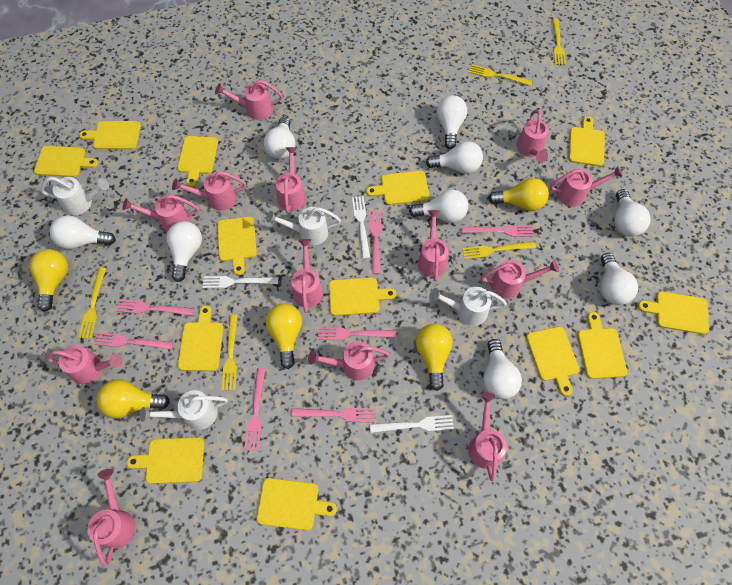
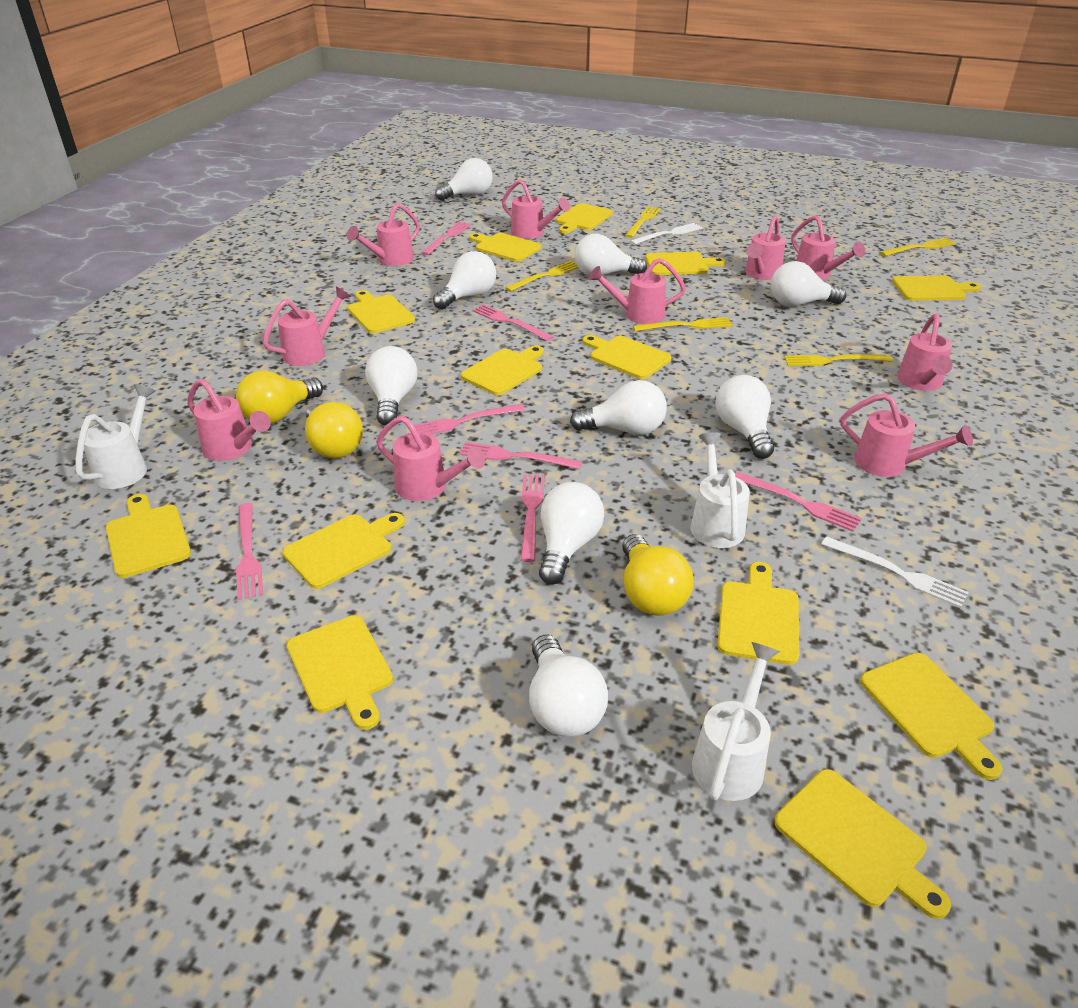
pink watering can: [45,345,122,384] [87,469,135,566] [122,195,199,231] [172,171,246,211] [215,80,283,120] [276,147,306,213] [291,239,323,313] [308,341,390,380] [418,210,449,281] [468,392,507,482] [481,260,559,299] [517,110,549,162] [550,166,623,207] = 13 -> [187,379,271,461] [263,286,351,366] [347,203,420,266] [376,416,485,501] [502,179,570,239] [589,258,686,324] [745,215,785,280] [791,215,865,280] [841,393,973,477] [897,313,953,391] = 10
white fork: [202,276,278,288] [352,196,370,259] [370,415,454,433] = 3 -> [630,223,703,245] [821,536,969,608] = 2
white watering can: [41,177,109,215] [140,390,228,430] [266,207,341,245] [429,287,507,326] = 4 -> [75,384,155,489] [690,432,750,548] [692,642,780,801] = 3
yellow light bulb: [29,249,68,312] [97,379,170,418] [266,304,302,369] [416,324,453,391] [488,178,549,211] = 5 -> [236,371,323,424] [305,402,363,458] [622,534,694,616] = 3

